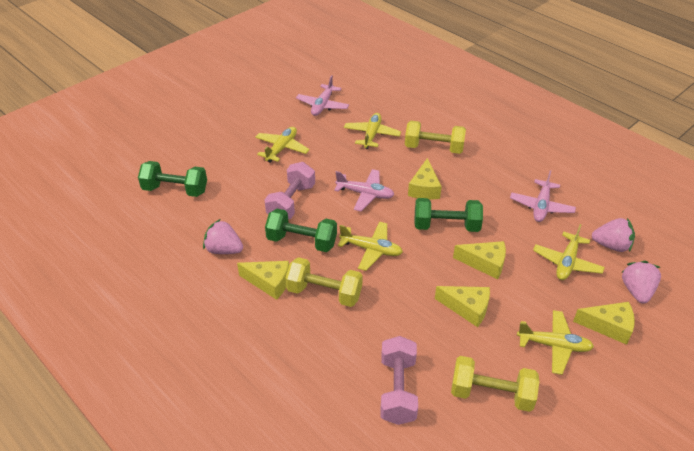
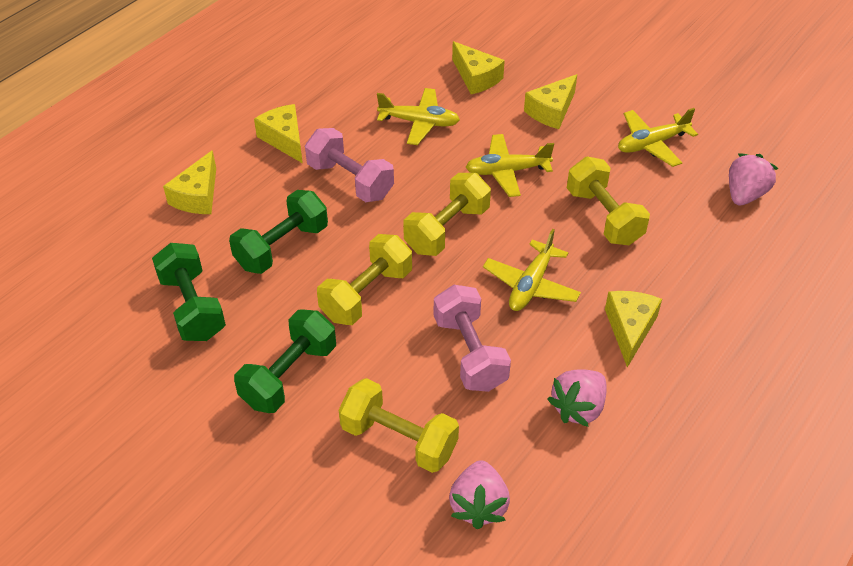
pink plane: [296,75,349,116] [334,169,394,211] [510,170,576,222] = 3 -> none = 0
yellow dumbbell: [285,257,363,307] [405,121,466,154] [451,356,539,412] = 3 -> [317,234,412,325] [339,378,459,473] [403,173,491,256] [567,157,650,245] = 4
yellow plane: [255,127,310,163] [338,222,403,271] [344,113,401,149] [517,310,594,375] [533,224,605,280] = 5 -> [377,88,460,145] [465,134,554,197] [483,229,581,311] [618,108,698,167] = 4

